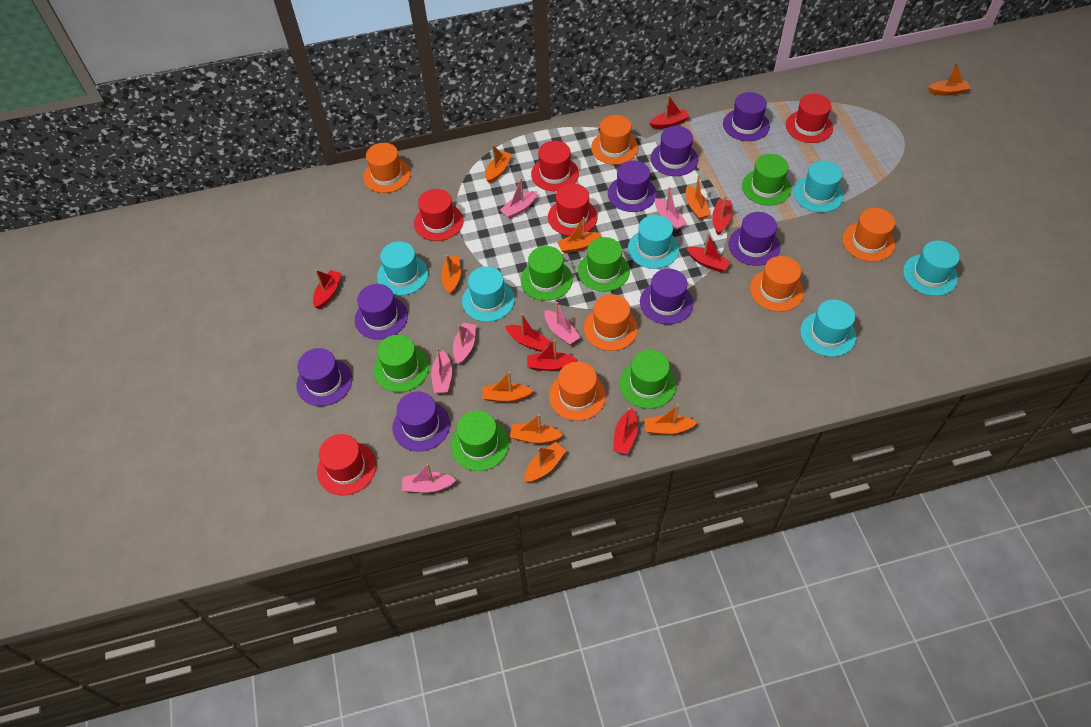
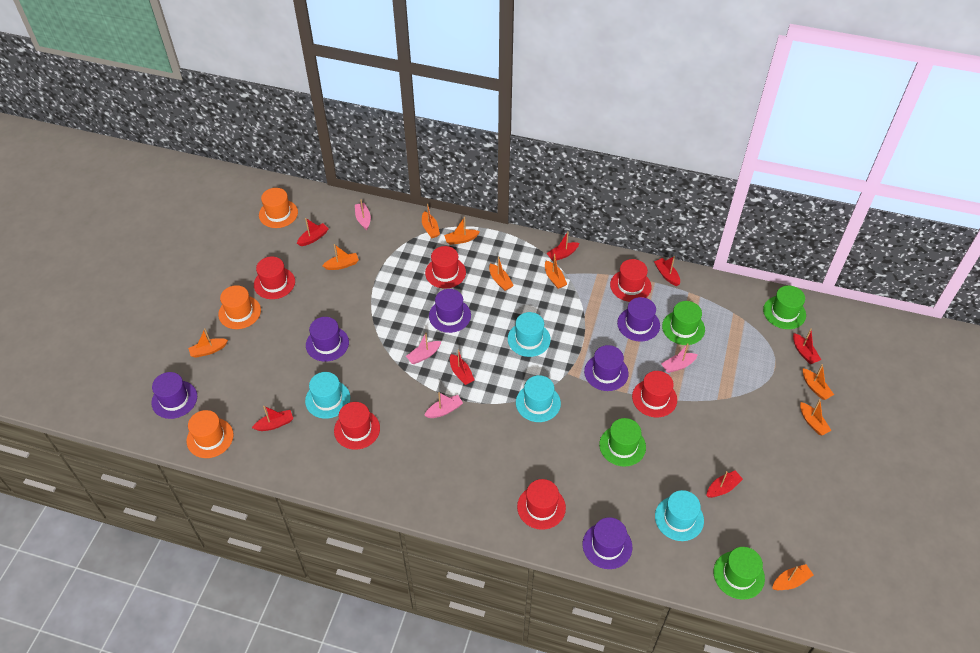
green hat: [374,335,429,392] [450,410,509,471] [521,246,573,301] [578,237,630,292] [620,350,676,409] [742,154,792,206] = 6 -> [599,418,646,467] [662,301,705,345] [714,547,765,600] [763,286,806,329] = 4
orange hat: [363,143,411,193] [549,362,606,421] [584,294,638,351] [591,115,638,165] [750,256,804,312] [842,208,895,262] = 6 -> [187,410,234,458] [218,285,261,329] [259,188,298,228] = 3
pink boat: [402,464,456,493] [431,348,452,393] [453,323,476,365] [500,178,537,219] [544,302,581,345] [655,187,687,231] = 6 -> [355,200,371,230] [406,332,441,364] [424,392,463,418] [661,343,698,373] = 4
purple hat: [296,348,352,406] [355,284,408,340] [393,392,450,452] [608,160,657,212] [640,269,694,324] [650,126,698,176] [723,92,770,141] [729,212,780,266] = 8 -> [151,372,197,419] [306,317,349,362] [429,289,471,333] [583,517,632,569] [584,345,629,391] [617,297,660,342] = 6
red hat: [317,434,377,495] [414,189,464,241] [531,141,579,191] [548,184,598,236] [786,94,833,143] = 5 -> [254,257,295,299] [334,402,380,450] [425,246,466,289] [517,479,566,530] [610,259,652,302] [632,371,677,417] = 6
turquoise hat: [377,241,429,296] [462,266,515,322] [628,215,679,269] [793,160,844,213] [800,299,857,357] [903,240,960,296] = 6 -> [305,372,350,419] [508,312,551,357] [516,375,561,422] [655,490,704,541] = 4

